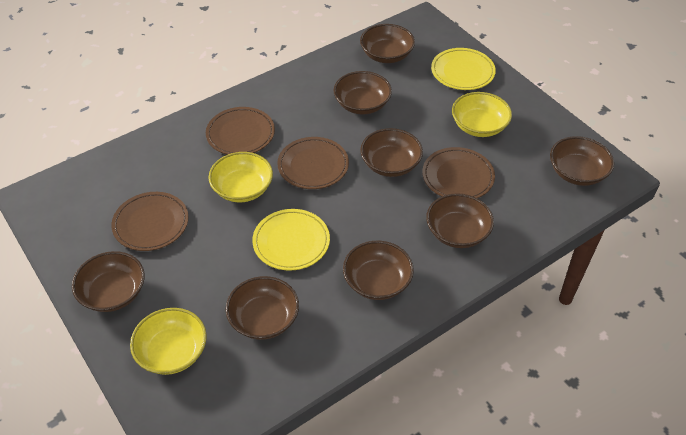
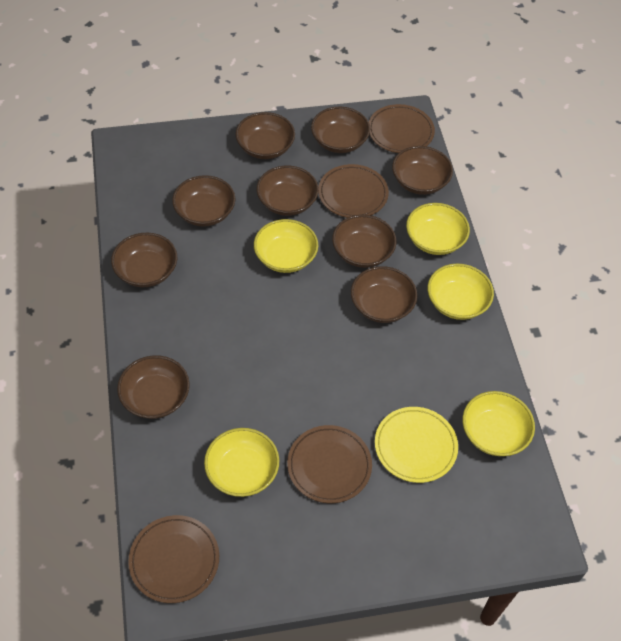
brown bowl: [72,251,145,312] [226,276,299,340] [333,71,392,115] [343,241,414,300] [360,24,415,63] [360,128,423,177] [426,193,494,248] [550,136,614,186] = 8 -> [111,233,177,287] [117,355,190,419] [172,175,236,227] [235,112,295,159] [257,166,319,216] [311,107,370,153] [332,215,397,268] [351,266,417,323] [392,146,453,195] = 9
yellow bowl: [130,308,207,375] [208,152,273,202] [452,92,512,137] = 3 -> [204,428,279,497] [254,219,318,273] [406,203,470,255] [428,263,494,320] [463,391,535,456] = 5
yellow plate: [252,209,330,271] [431,48,496,90] = 2 -> [375,407,458,483] = 1

